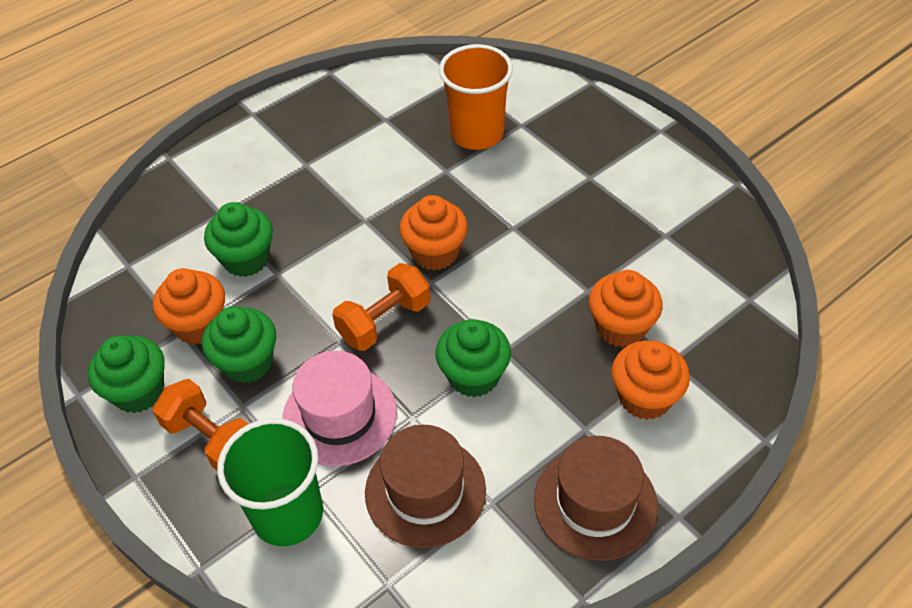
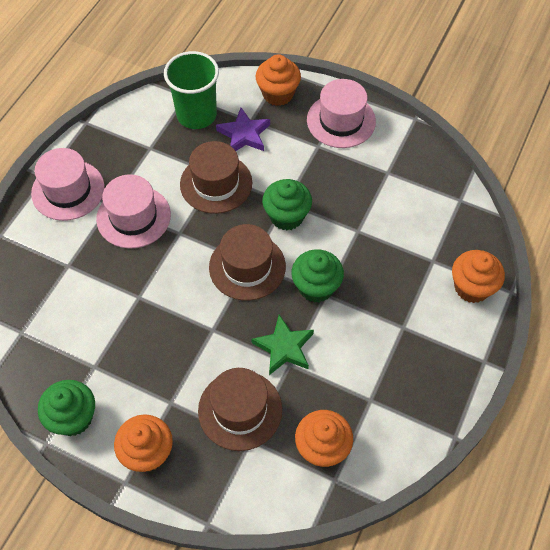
brown hat: [365,425,486,548] [534,436,658,561] = 2 -> [180,141,252,214] [198,368,282,451] [209,224,286,301] = 3
green cupcake: [88,336,165,413] [202,306,276,384] [204,202,273,277] [435,319,511,397] = 4 -> [38,380,95,436] [262,179,312,230] [291,249,344,303] = 3
green star: none = 0 -> [251,315,314,375] = 1
orange cup: [439,44,513,150] = 1 -> none = 0
orange dumbbell: [153,379,248,470] [332,263,431,351] = 2 -> none = 0
pink hat: [282,351,397,466] = 1 -> [31,148,105,221] [96,174,171,249] [307,79,376,148] = 3
purple star: none = 0 -> [216,108,270,151] = 1

